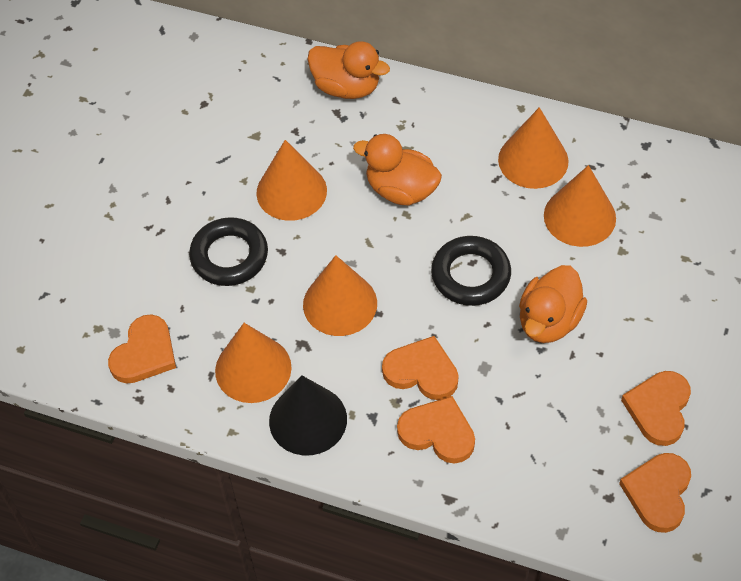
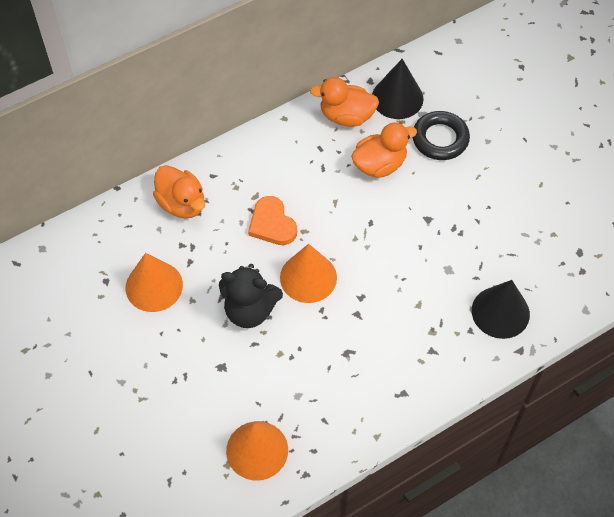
black cone: [269,375,347,455] = 1 -> [372,59,424,119] [472,280,530,339] = 2
black ring: [189,217,268,286] [431,236,511,306] = 2 -> [413,111,470,160] = 1
black teddy bear: none = 0 -> [219,264,283,328] = 1
orange cone: [215,323,291,403] [257,140,327,221] [303,255,377,336] [498,107,569,189] [544,165,616,247] = 5 -> [125,253,183,312] [226,421,288,481] [280,244,337,303] = 3
orange heart: [108,314,176,383] [382,336,459,400] [397,396,475,464] [619,453,691,533] [621,371,691,446] = 5 -> [248,196,297,245] = 1

